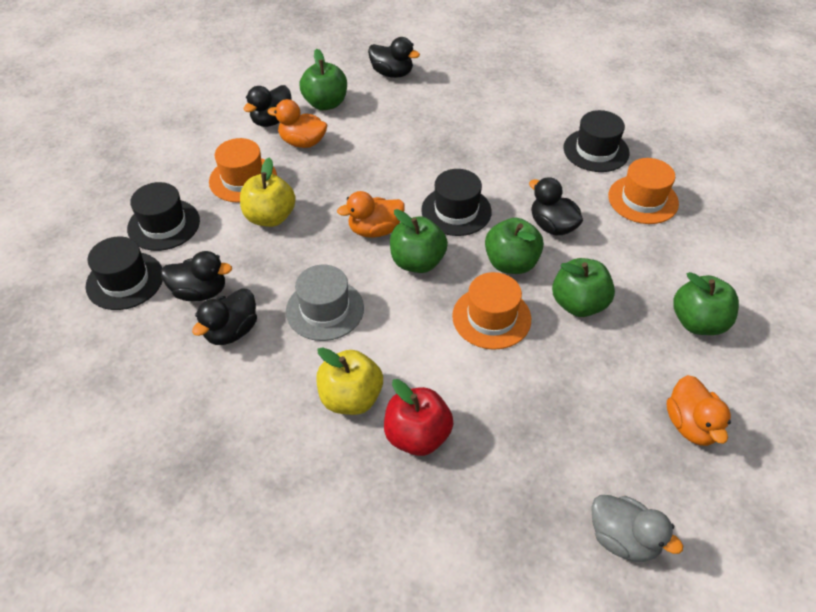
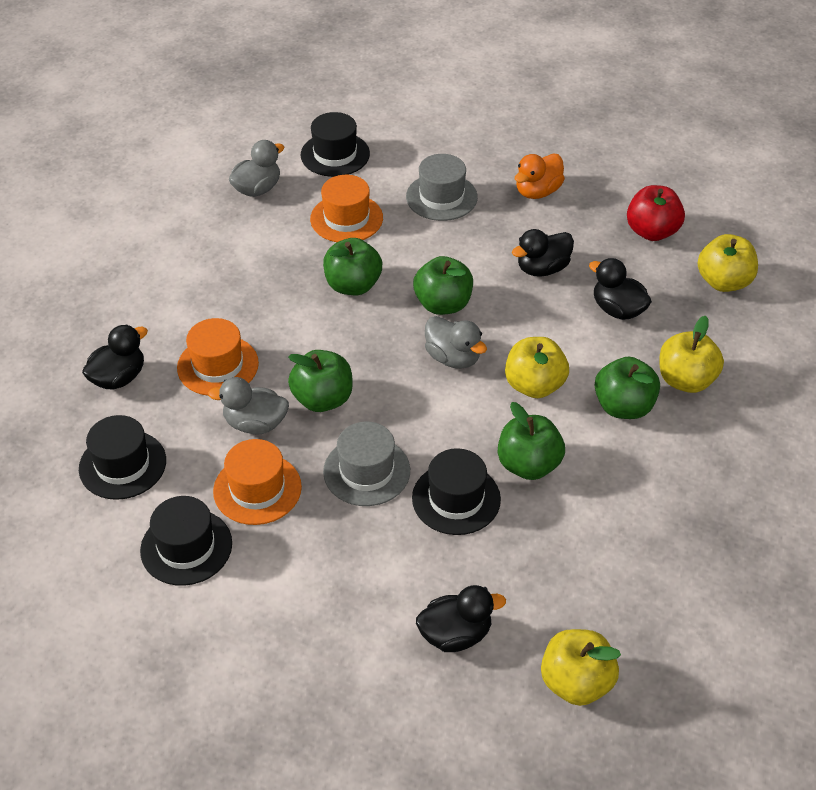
black duck: [161,251,232,301] [192,288,257,345] [244,85,292,127] [368,37,420,78] [529,177,583,235] = 5 -> [82,324,148,390] [416,585,506,652] [512,229,574,277] [589,258,652,320] = 4
grey duck: [591,495,683,562] = 1 -> [208,377,289,434] [229,140,284,197] [425,316,487,369] = 3
grey hat: [286,265,364,341] = 1 -> [323,422,410,506] [406,154,478,221] = 2
orange duck: [268,99,327,148] [337,191,405,238] [667,375,731,446] = 3 -> [515,154,565,199] = 1
yellow apple: [240,158,296,227] [317,347,383,415] = 2 -> [505,337,569,398] [541,629,621,706] [659,316,724,393] [698,234,758,292] = 4

